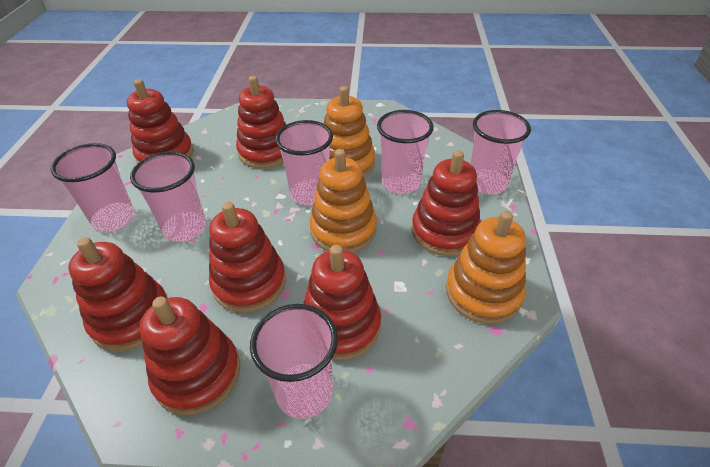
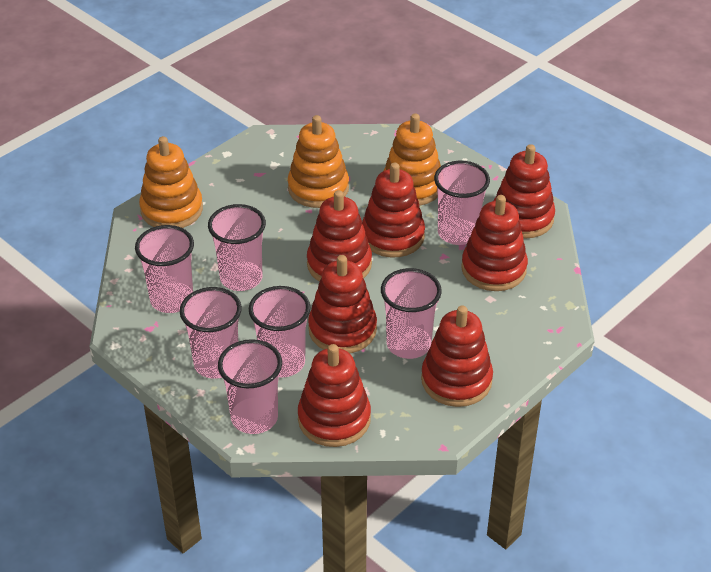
pink cup: [51,143,135,232] [130,152,206,242] [250,304,338,419] [275,120,333,206] [377,110,434,194] [471,110,531,194] = 6 -> [135,225,194,313] [180,287,242,379] [208,204,266,291] [218,339,282,434] [248,286,310,377] [381,268,442,359] [434,161,490,245] = 7

